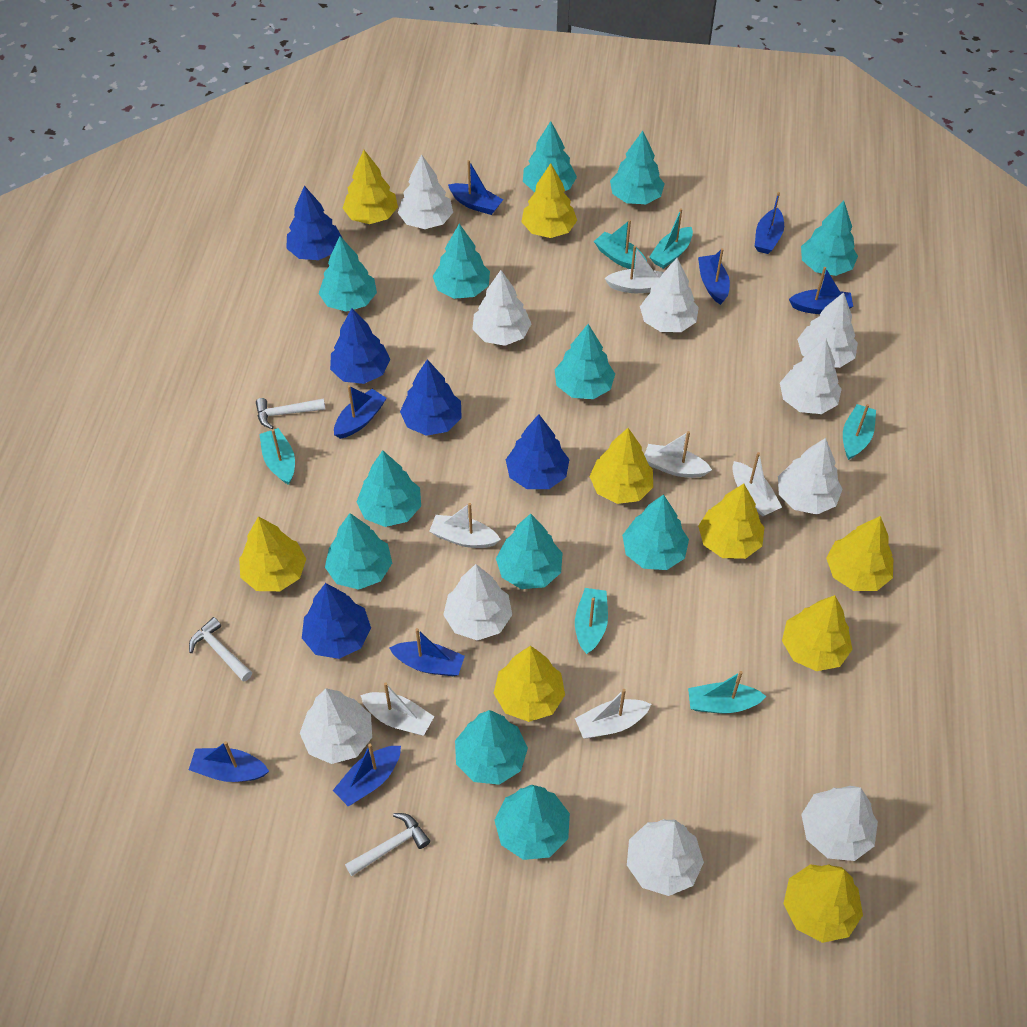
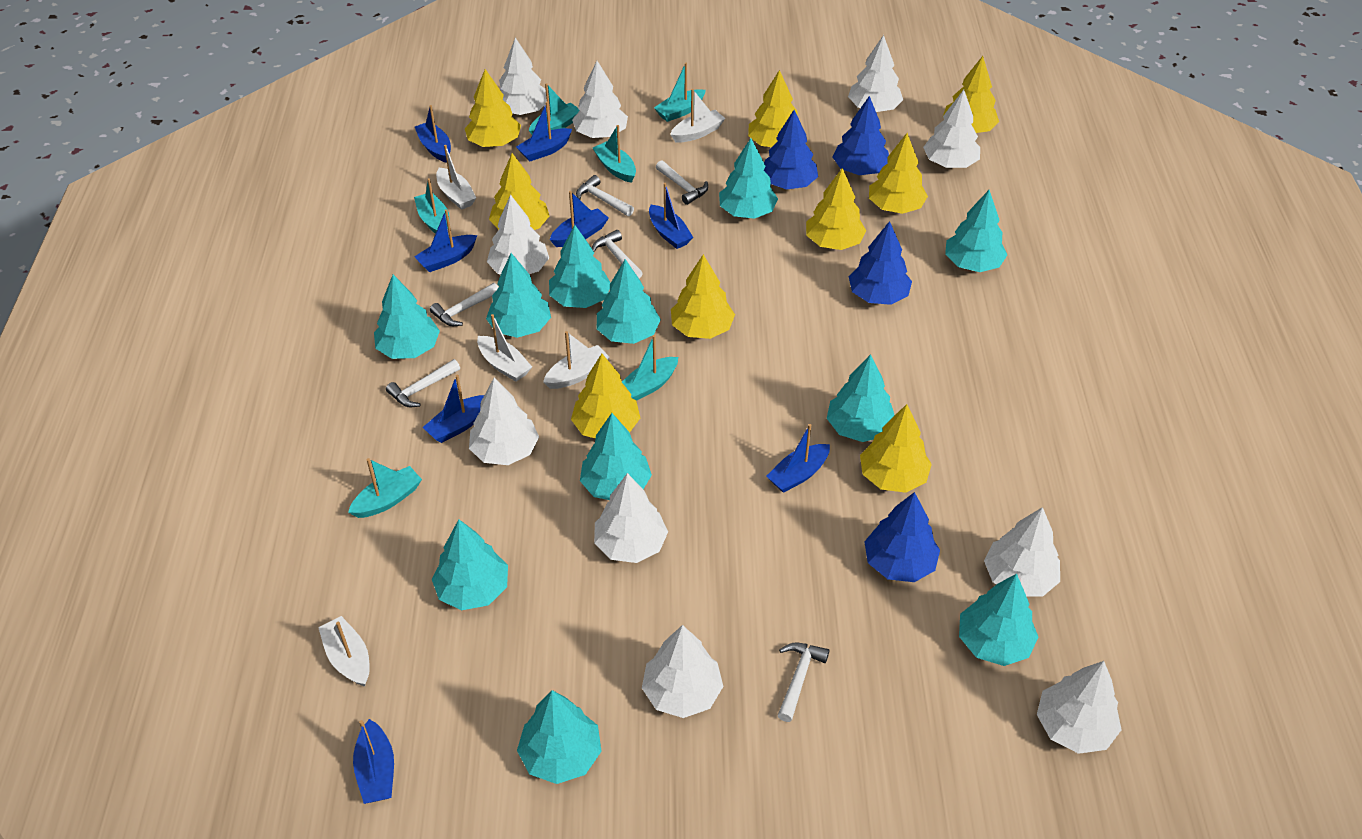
blue tree: [286,186,343,260] [302,583,371,659] [330,308,390,384] [400,359,462,436] [506,414,570,489] = 5 -> [764,110,818,190] [833,96,889,175] [849,221,912,305] [864,492,940,582] = 4
turquoise tree: [319,236,377,312] [325,513,392,590] [356,450,421,527] [433,224,490,299] [455,710,528,785] [494,785,570,860] [496,514,562,589] [523,121,577,192] [554,324,615,399] [610,131,665,204] [622,494,689,570] [801,201,858,276] = 12 -> [374,275,440,359] [432,519,508,610] [486,253,551,338] [517,690,601,784] [549,225,611,308] [580,413,652,500] [597,259,661,344] [719,138,778,219] [827,354,895,442] [945,190,1007,272] [959,574,1038,666] = 11
white boat: [360,682,434,736] [429,503,501,548] [575,689,651,738] [604,246,664,293] [644,431,712,478] [732,452,782,516] = 6 -> [318,616,370,687] [436,145,476,210] [477,314,532,382] [543,331,609,389] [670,89,725,143] = 5
white hammer: [189,617,252,682] [256,398,325,429] [345,813,430,876] = 3 -> [386,359,460,407] [430,283,499,326] [576,175,634,216] [592,230,643,279] [656,160,708,205] [777,643,829,722] = 6

